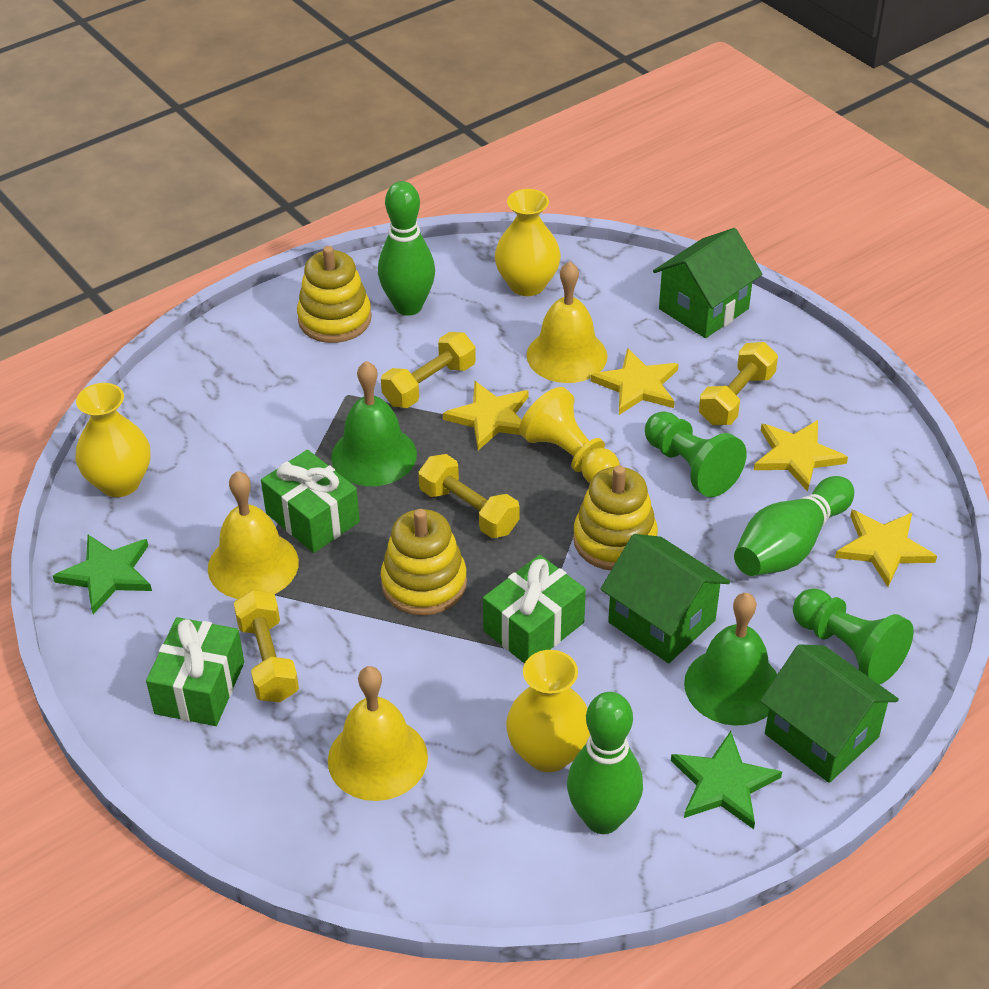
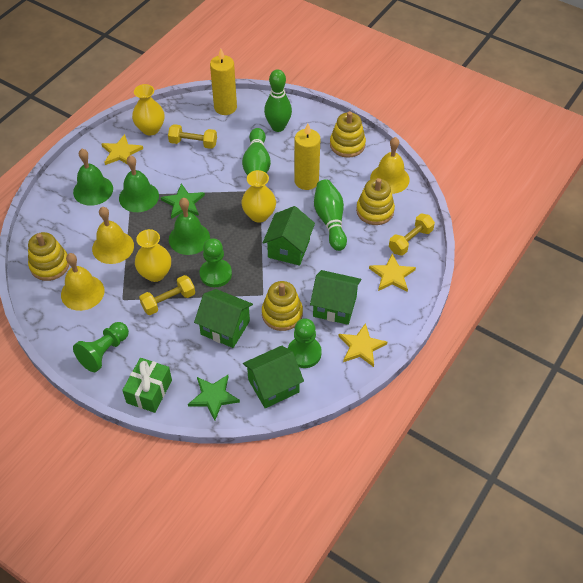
green bell: [331,361,417,486] [684,593,777,726] = 2 -> [73,149,113,206] [119,155,159,212] [169,198,210,255] = 3
green gift: [146,617,244,726] [261,450,360,553] [483,555,586,664] = 3 -> [122,358,172,413] = 1
green house: [600,534,730,663] [653,228,762,338] [760,644,899,783] = 3 -> [194,289,253,348] [243,346,304,408] [263,206,315,266] [310,270,361,325] = 4
green pawn: [645,411,747,497] [793,588,914,684] = 2 -> [73,322,129,372] [200,238,232,287] [288,318,322,368] = 3
yellow candle: none = 0 -> [210,48,237,115] [294,123,320,190] = 2
yellow dumbbell: [234,590,299,702] [381,332,476,408] [418,454,520,538] [699,342,778,425] = 4 -> [139,275,195,315] [168,124,217,149] [389,214,435,256] = 3
yellow pawn: [519,387,620,483] = 1 -> none = 0
yellow stacking toy: [297,246,372,343] [381,509,467,616] [573,465,658,570] = 3 -> [28,232,69,281] [262,281,303,331] [330,111,366,158] [356,178,395,225] = 4
yellow star: [443,381,529,450] [591,348,678,415] [754,420,848,492] [835,510,937,587] = 4 -> [102,134,143,165] [338,323,387,367] [369,254,416,292] = 3

